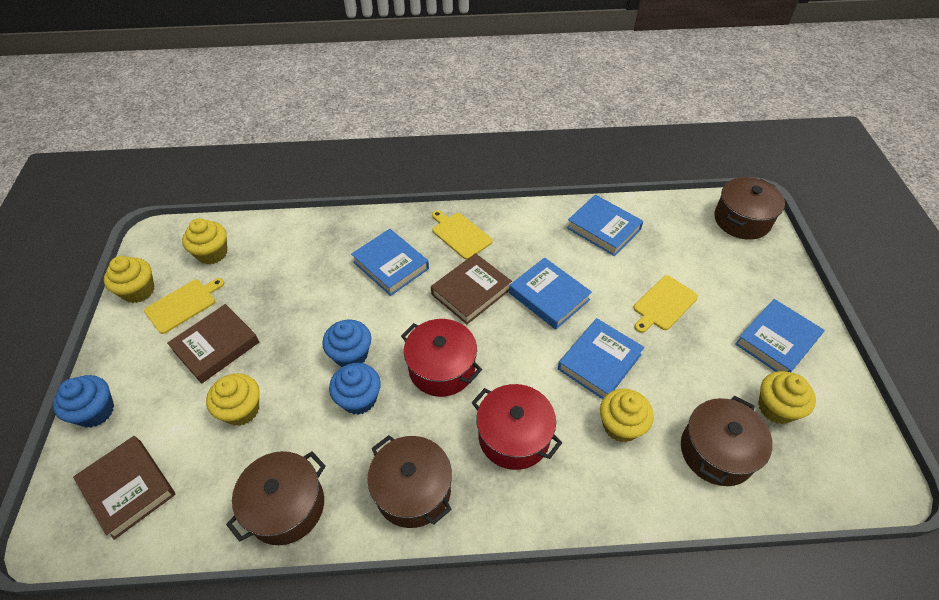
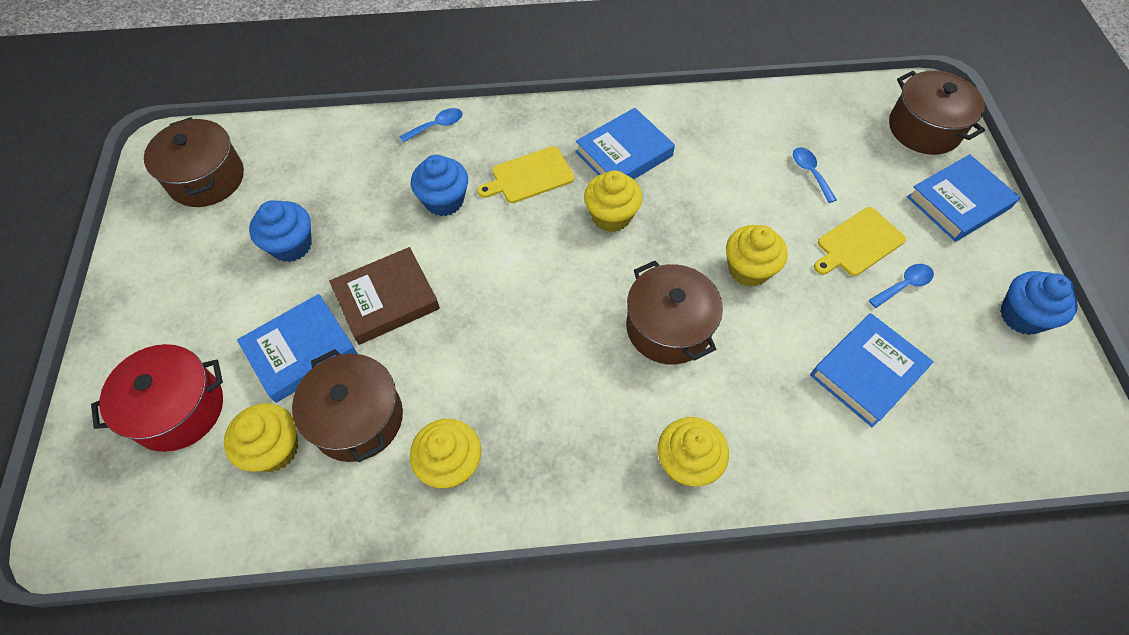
blue book: [351,229,429,296] [509,257,592,330] [558,318,645,399] [567,195,644,256] [735,299,824,372] = 5 -> [237,294,358,403] [575,108,675,179] [810,313,934,427] [907,154,1020,242] = 4
blue spoon: none = 0 -> [399,108,463,143] [793,147,837,203] [869,264,934,308] = 3
brown book: [73,436,175,540] [167,304,259,384] [431,253,512,324] = 3 -> [329,247,440,345] = 1
red pot: [401,319,482,397] [471,384,562,470] = 2 -> [91,344,223,452] = 1
yellow cutting board: [144,278,224,334] [432,210,493,260] [634,275,698,333] = 3 -> [477,146,575,203] [814,207,906,276] = 2

